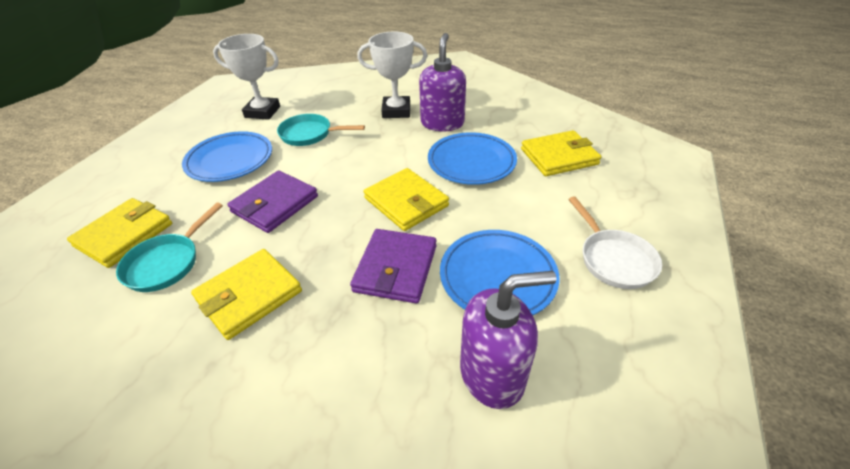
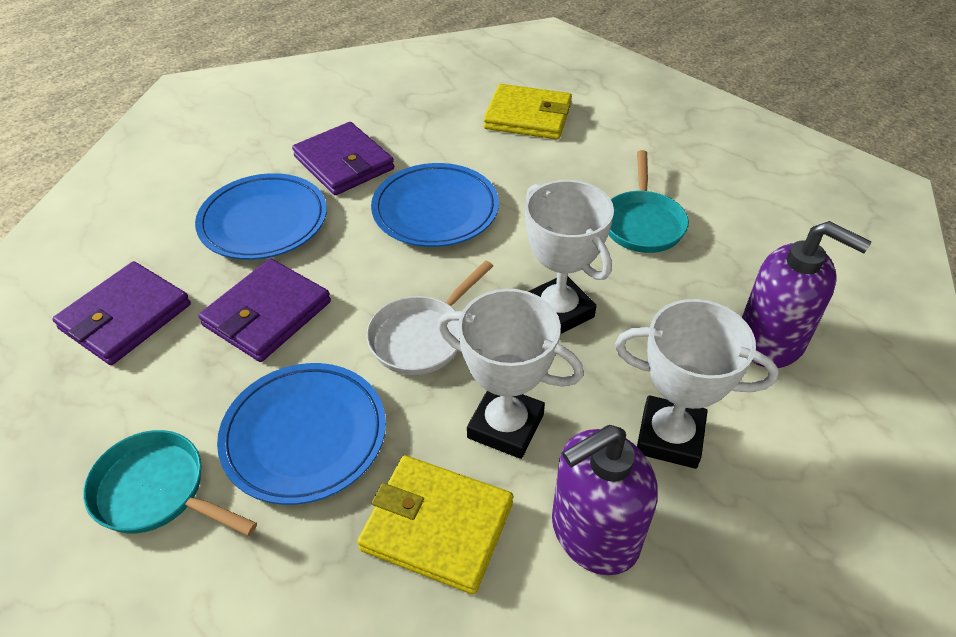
purple wallet: [227,170,318,233] [350,229,436,304] = 2 -> [52,261,191,365] [198,259,331,362] [292,122,394,195] = 3
white trophy: [213,34,280,120] [357,32,427,118] = 2 -> [438,289,584,459] [525,180,614,334] [615,299,779,469] = 3
yellow wallet: [67,198,172,268] [191,249,302,340] [364,168,449,231] [521,130,602,176] = 4 -> [357,455,513,595] [483,84,572,139] = 2

